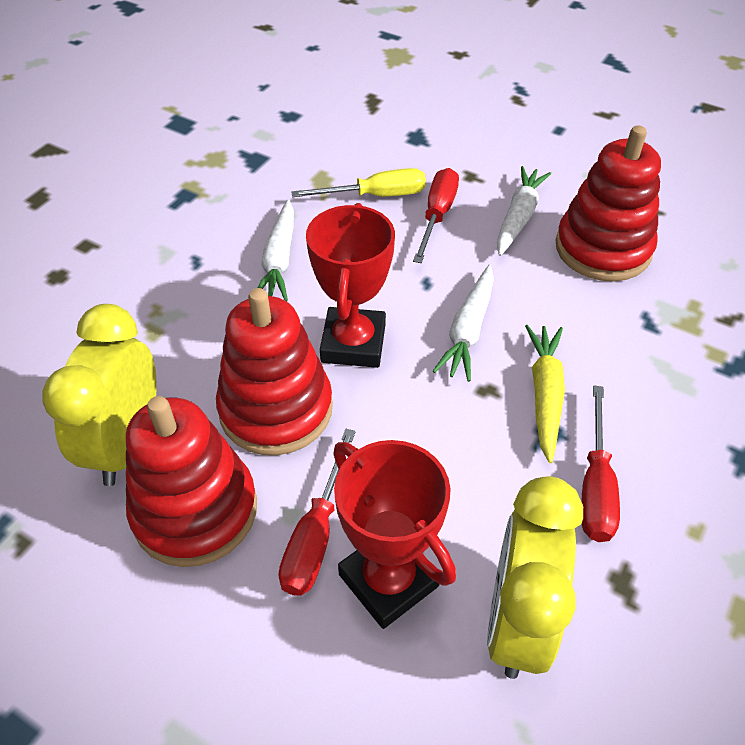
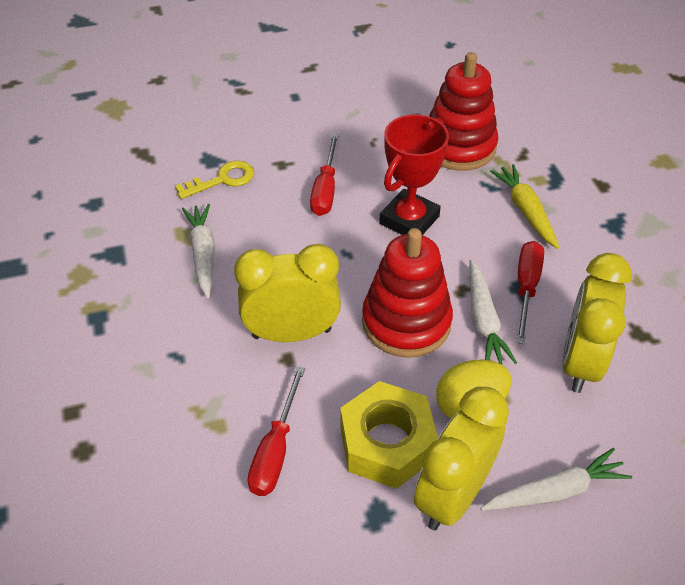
red stacking toy: [126,396,257,567] [216,288,333,455] [556,126,661,281] = 3 -> [362,228,453,358] [429,52,498,171] = 2
red trophy: [306,203,395,368] [333,440,456,629] = 2 -> [379,114,449,235] = 1
yellow clock: [42,304,157,486] [487,476,583,679] = 2 -> [234,244,341,342] [414,387,509,530] [562,253,632,393] = 3
yellow egg: none = 0 -> [436,359,511,419] = 1
yellow key: none = 0 -> [175,161,254,199] = 1
yellow nut: none = 0 -> [340,381,438,489] = 1
yellow screwdriver: [292,168,426,197] = 1 -> none = 0

